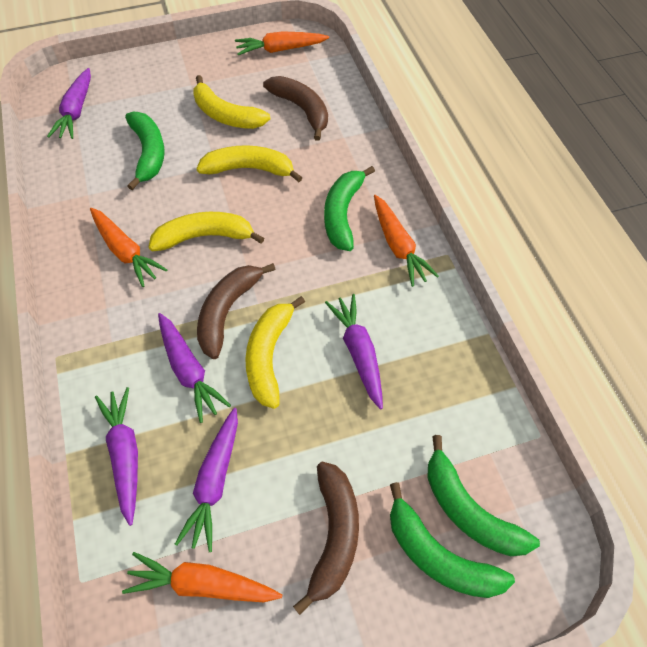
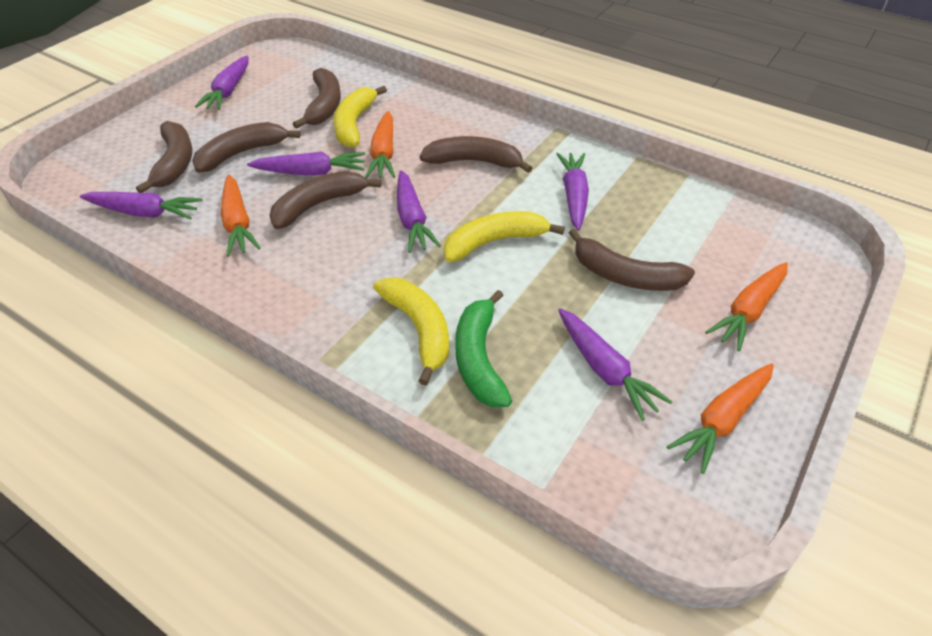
brown banana: [197,263,276,359] [263,76,328,141] [293,461,359,615] = 3 -> [136,121,192,193] [192,122,301,173] [269,171,382,229] [293,68,341,129] [420,136,532,173] [569,228,695,291] = 6
green banana: [125,112,165,190] [324,166,375,251] [390,482,515,598] [427,435,540,556] = 4 -> [455,290,512,407] = 1
purple carrot: [47,68,91,139] [95,387,138,526] [158,313,231,423] [175,408,238,552] [325,294,383,410] = 5 -> [80,192,203,219] [195,56,249,110] [247,152,365,176] [397,170,441,253] [556,153,589,230] [558,308,672,421] = 6
yellow banana: [149,212,264,251] [194,75,270,129] [196,145,303,182] [245,296,305,409] = 4 -> [333,86,387,148] [373,278,449,386] [444,211,565,262] = 3

